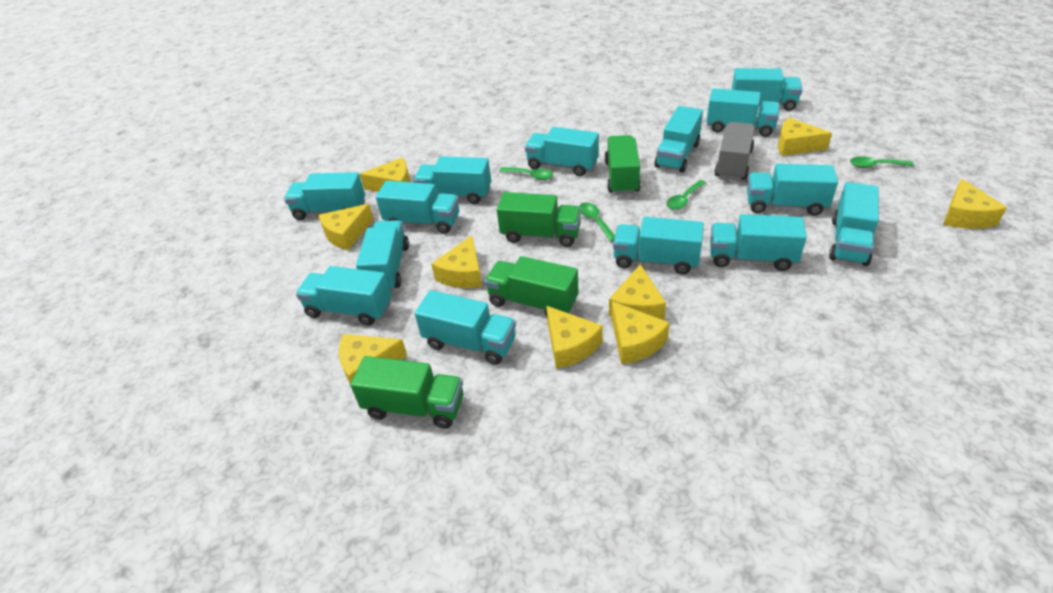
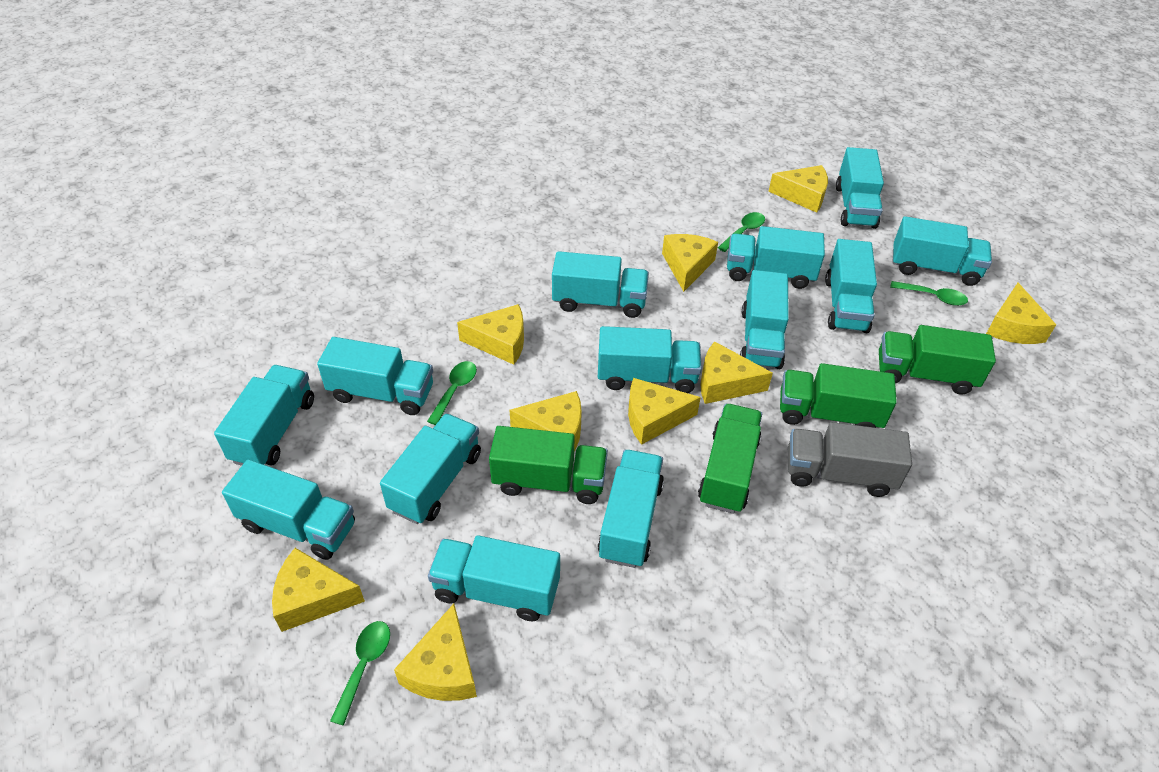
turquoise truck: [284,172,365,220] [296,266,392,326] [356,220,409,291] [376,181,459,234] [414,156,491,204] [415,290,516,365] [525,127,599,176] [613,217,704,274] [654,106,703,172] [706,88,780,137] [710,214,807,271] [732,68,803,111] [747,164,838,216] [829,182,879,266] = 14 -> [214,365,314,466] [222,460,355,560] [317,337,433,415] [380,413,481,524] [428,535,560,621] [552,251,649,318] [598,326,702,393] [598,450,664,568] [727,226,825,289] [740,270,789,369] [825,239,877,333] [836,147,884,229] [893,216,992,286] = 13

